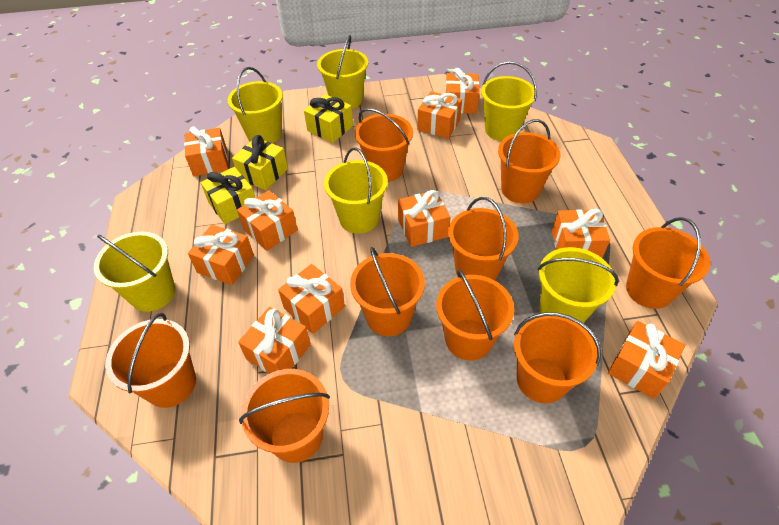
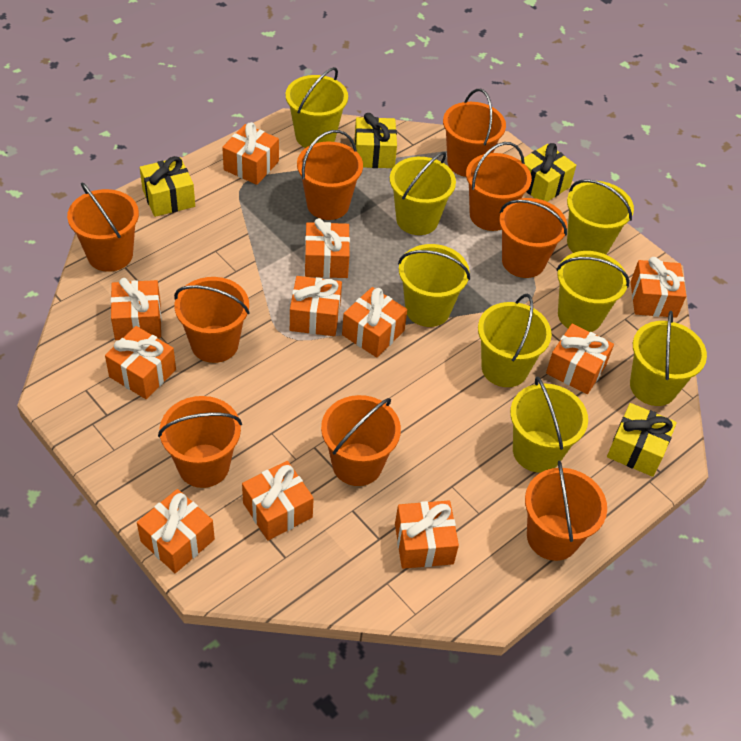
orange gift: [184,126,228,176] [188,225,254,285] [237,190,298,251] [238,307,311,373] [278,264,345,334] [398,190,450,247] [417,91,462,139] [445,68,479,114] [552,209,610,258] [608,321,685,399] = 10 -> [105,326,176,399] [111,278,162,340] [137,489,215,573] [222,122,279,185] [242,461,314,541] [290,276,342,336] [305,218,350,278] [342,287,407,358] [395,501,459,569] [546,324,614,394] [630,257,686,318] = 11
yellow bucket: [94,232,175,312] [228,67,283,143] [317,35,368,109] [324,147,388,234] [481,61,537,141] [538,247,619,323] = 6 -> [285,67,348,148] [390,152,456,235] [398,244,470,327] [478,294,552,387] [510,377,588,473] [556,251,630,332] [567,179,634,255] [630,311,707,406] = 8
yellow gift: [201,167,255,224] [232,135,288,190] [304,94,353,143] = 3 -> [140,156,195,217] [354,113,397,168] [520,143,576,202] [607,403,677,477] = 4

